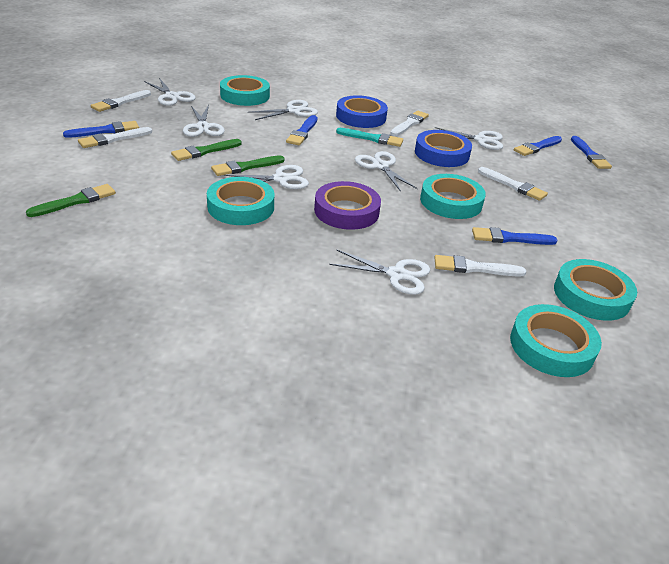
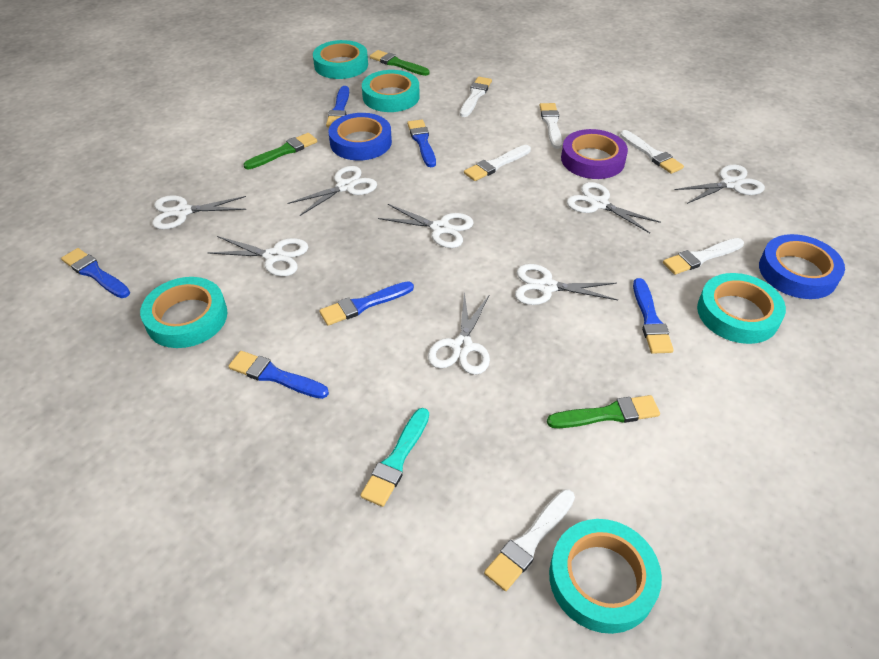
blue brush: [63,121,139,138] [286,115,317,145] [472,227,558,245] [514,136,562,156] [571,136,612,169] = 5 -> [61,248,130,298] [228,351,329,399] [319,281,414,326] [326,86,349,127] [407,120,436,167] [633,278,674,354] = 6
white brush: [78,127,152,148] [91,90,151,112] [390,111,429,136] [434,255,526,277] [478,167,548,201] = 5 -> [460,77,492,117] [464,145,531,181] [484,489,575,591] [540,103,562,149] [620,130,684,174] [663,238,744,275] = 6
white scissors: [144,78,196,106] [183,105,225,137] [224,165,309,189] [248,100,318,120] [329,250,430,295] [355,151,418,192] [435,127,503,150] = 7 -> [152,195,246,229] [208,236,308,276] [288,166,377,216] [378,204,474,248] [428,292,490,375] [515,264,618,305] [567,182,661,233] [675,165,765,204] = 8

